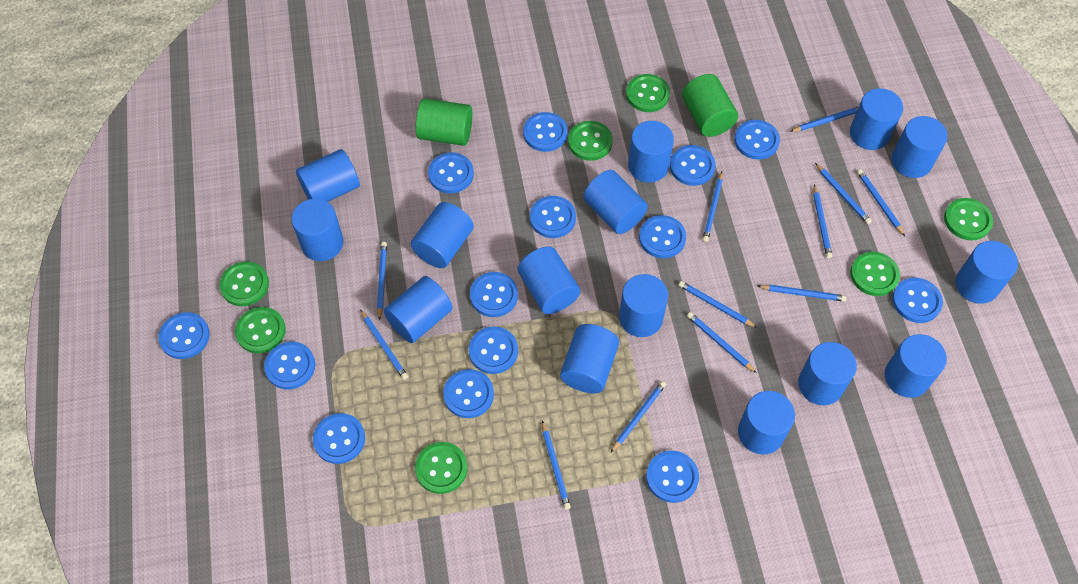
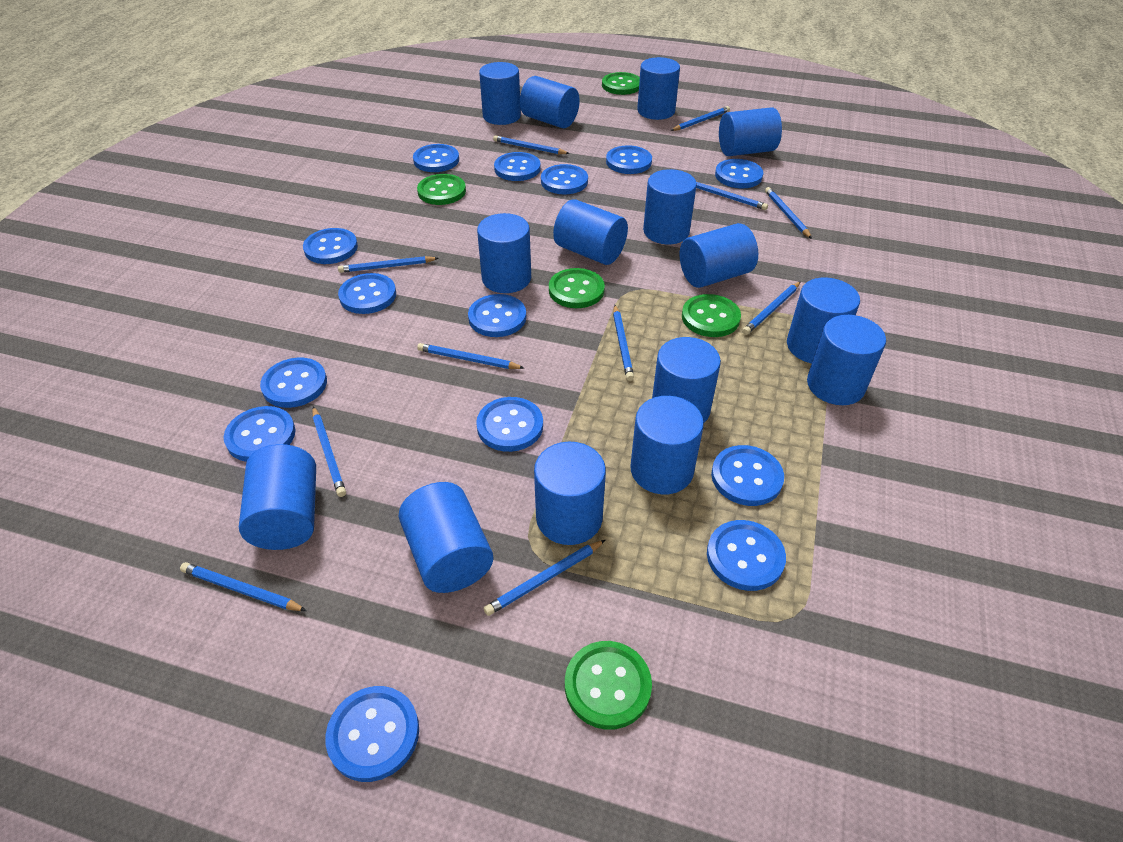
blue pencil: [360,310,408,380] [377,242,387,320] [542,420,571,510] [610,381,666,453] [679,281,757,328] [687,312,757,373] [702,172,723,242] [758,284,847,302] [790,106,859,132] [813,184,832,259] [815,163,872,224] [857,169,905,236] = 12 -> [180,562,307,611] [313,406,346,497] [338,256,439,273] [417,343,524,369] [484,540,605,616] [493,135,570,154] [613,305,634,381] [671,106,730,131] [696,182,768,210] [742,281,801,335] [765,187,812,239] = 11
green button: [219,261,269,306] [235,307,286,354] [415,442,467,494] [568,121,613,161] [626,74,670,112] [850,252,900,296] [944,198,993,240] = 7 -> [417,174,466,205] [549,268,605,308] [565,641,652,730] [602,72,640,95] [682,294,741,337] = 5
green cylinder: [416,98,472,146] [682,74,738,137] = 2 -> none = 0

